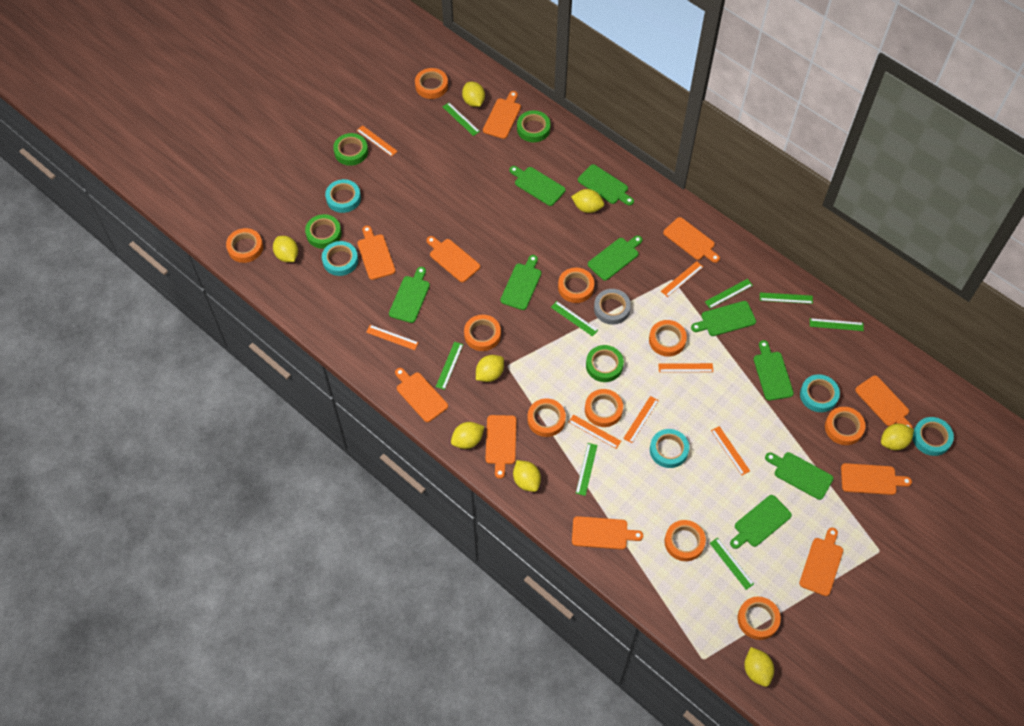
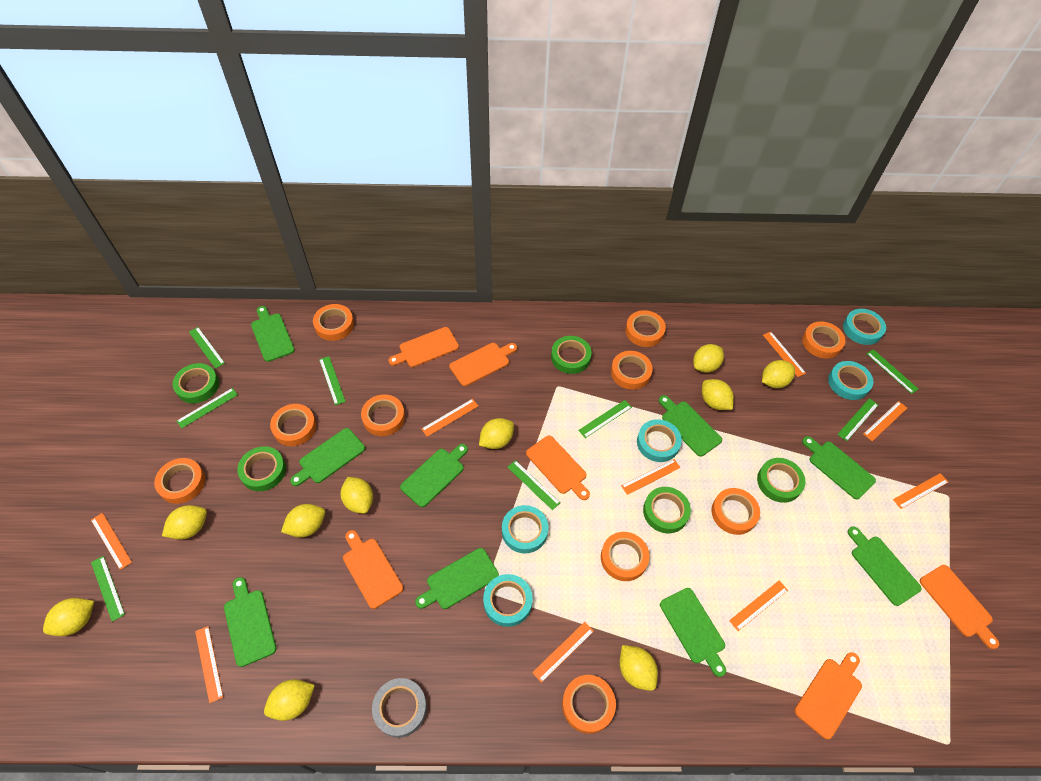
green tape: [305,214,341,249] [333,133,368,166] [517,110,551,142] [586,345,624,382] = 4 -> [173,363,219,403] [237,446,286,491] [551,336,592,374] [643,487,691,533] [757,458,806,503] = 5
orange cutting board: [357,226,395,280] [395,368,448,422] [427,236,480,282] [483,91,521,139] [485,415,516,479] [572,516,643,550] [663,217,720,263] [799,528,843,596] [841,463,912,495] [855,375,913,429] = 10 -> [343,530,403,609] [388,327,459,367] [449,343,517,386] [526,435,590,500] [795,652,862,740] [920,565,999,649] = 6
orange ruler: [356,125,398,157] [366,325,419,350] [569,414,621,449] [623,396,659,443] [658,363,713,372] [661,261,703,297] [711,426,750,475] = 7 -> [91,513,132,570] [195,626,223,703] [421,399,478,437] [532,622,594,683] [621,459,680,495] [729,581,788,631] [763,332,806,377] [863,401,907,441] [893,473,948,509] = 9
yellow lemon: [273,236,298,262] [451,422,484,449] [462,82,485,107] [476,355,504,382] [513,460,541,492] [571,189,604,213] [744,647,774,687] [881,424,914,450] = 8 -> [43,598,94,636] [162,505,207,540] [264,679,315,721] [281,504,325,537] [341,477,373,514] [479,418,514,449] [619,645,658,691] [693,344,724,373] [702,379,734,410] [762,360,795,388] = 10

